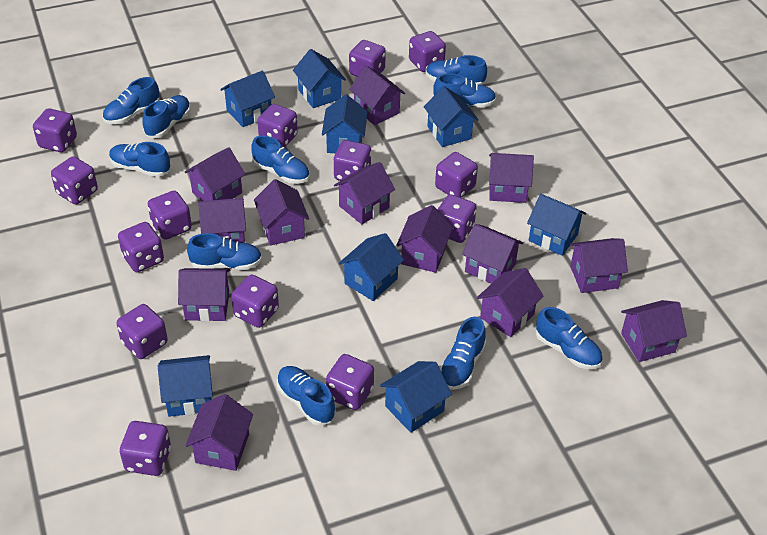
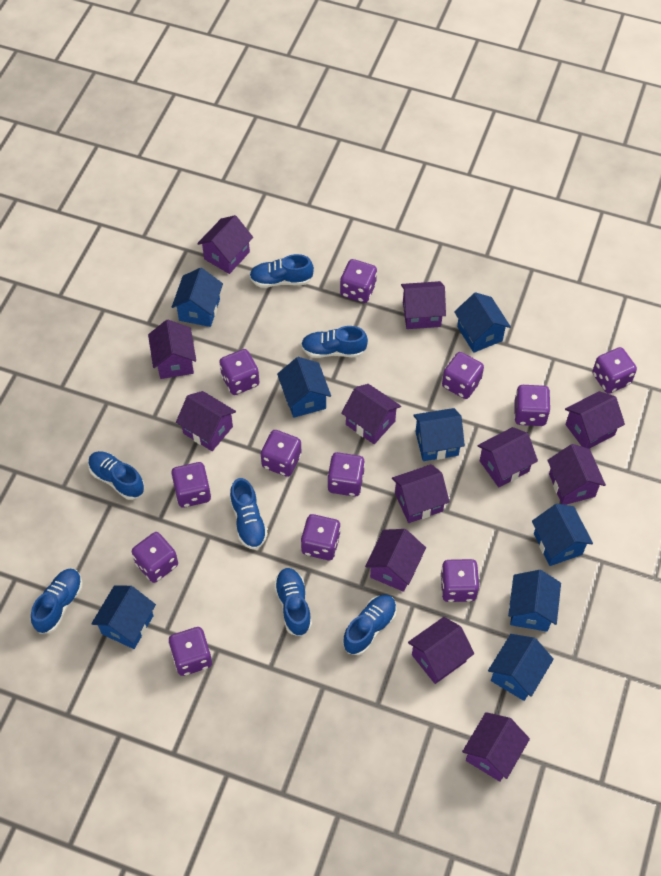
blue shoe: [102,77,159,124] [109,142,170,177] [142,95,191,138] [187,233,262,270] [251,136,310,184] [277,366,336,425] [426,55,487,85] [433,73,496,108] [440,317,486,390] [536,307,603,369] = 10 -> [31,569,83,634] [88,451,145,500] [230,478,268,550] [249,254,314,288] [274,568,312,636] [301,326,368,358] [343,595,397,655] = 7
purple dice: [33,108,77,152] [51,156,98,205] [117,304,168,359] [118,222,164,272] [120,421,171,476] [148,191,192,240] [231,275,279,328] [257,104,298,147] [326,354,374,410] [334,140,371,181] [349,40,386,77] [409,31,446,72] [435,152,478,198] [437,194,477,243] = 14 -> [132,532,178,583] [169,627,212,676] [171,462,211,508] [219,349,260,395] [261,430,302,477] [301,514,341,560] [327,452,365,497] [340,259,377,303] [440,559,480,602] [442,352,484,399] [514,385,551,426] [592,347,637,394] = 12
purple house: [178,268,230,322] [185,147,245,201] [185,394,253,471] [198,198,246,243] [254,179,309,245] [334,162,395,224] [349,66,405,125] [396,205,453,273] [462,224,523,284] [477,268,543,337] [489,153,534,203] [570,238,628,293] [621,300,687,362] = 13 -> [148,320,196,379] [176,391,236,451] [197,215,253,274] [341,384,401,444] [365,529,426,592] [392,464,450,523] [401,281,446,329] [408,617,474,684] [462,712,530,782] [477,427,538,488] [547,444,606,505] [565,391,625,449] = 12

